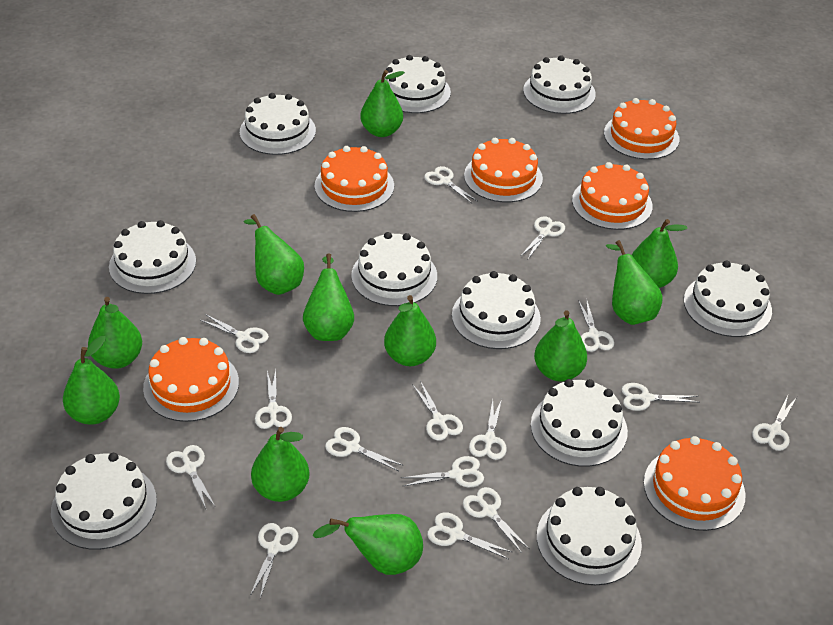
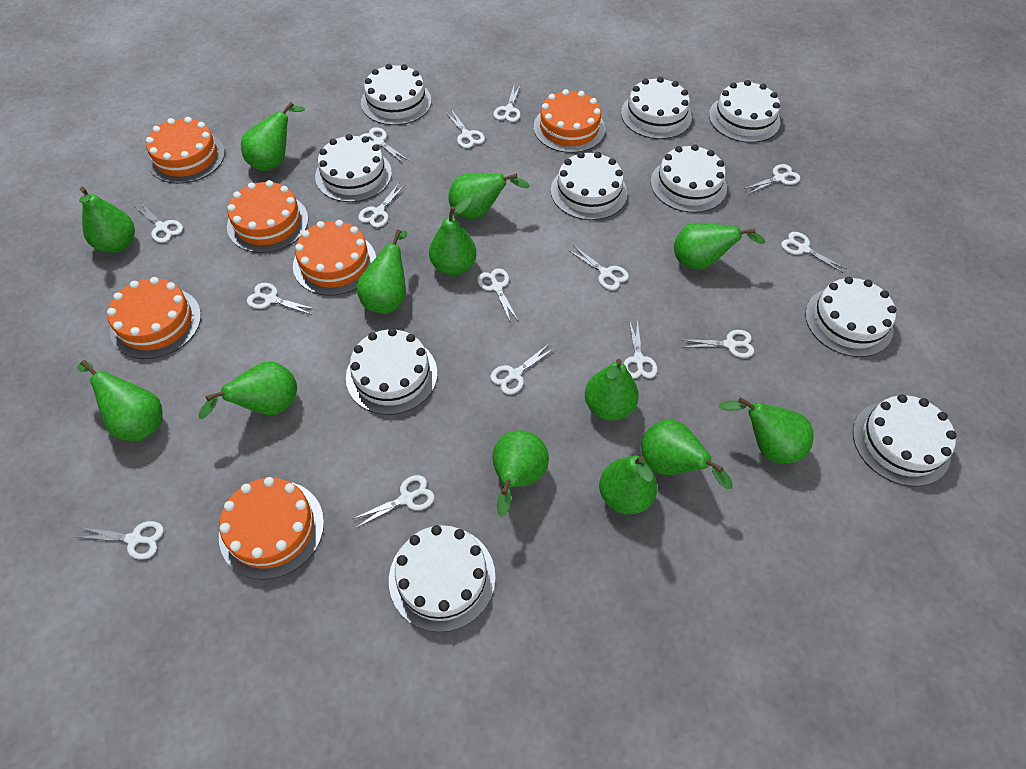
green pear: [63,336,120,425] [88,297,142,369] [243,214,304,295] [251,427,309,502] [303,254,354,341] [312,514,423,575] [360,70,405,137] [384,295,436,366] [534,310,587,382] [606,240,663,325] [632,219,688,288] = 11 -> [77,360,163,441] [79,187,135,253] [199,361,297,419] [241,102,305,171] [356,229,407,314] [429,198,477,276] [448,174,530,219] [492,430,549,517] [585,359,639,421] [599,455,657,515] [641,420,733,489] [674,223,766,270] [719,397,813,464] = 13

